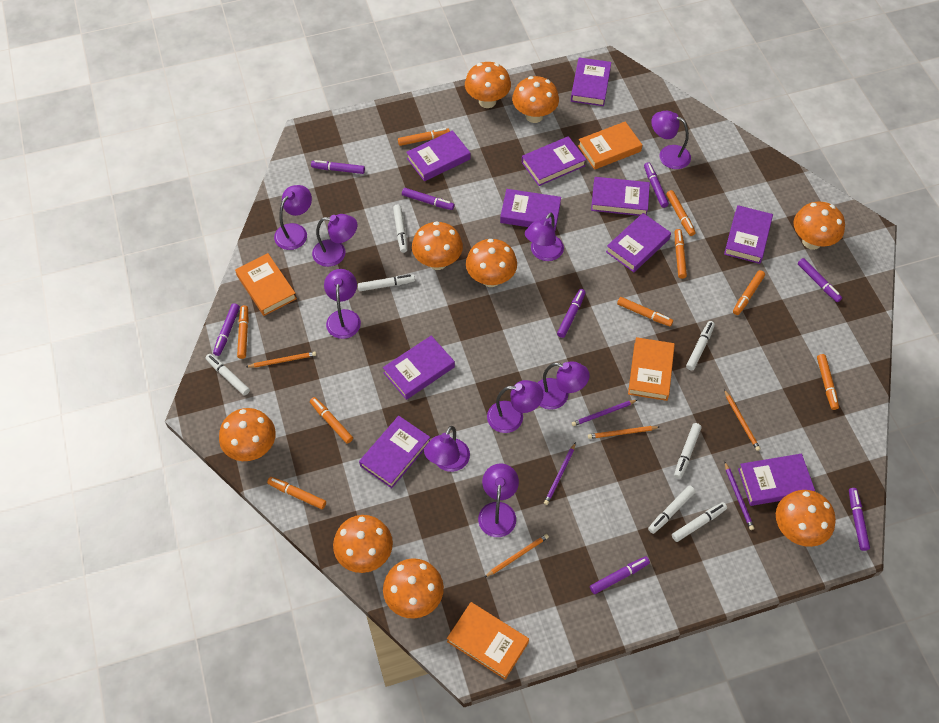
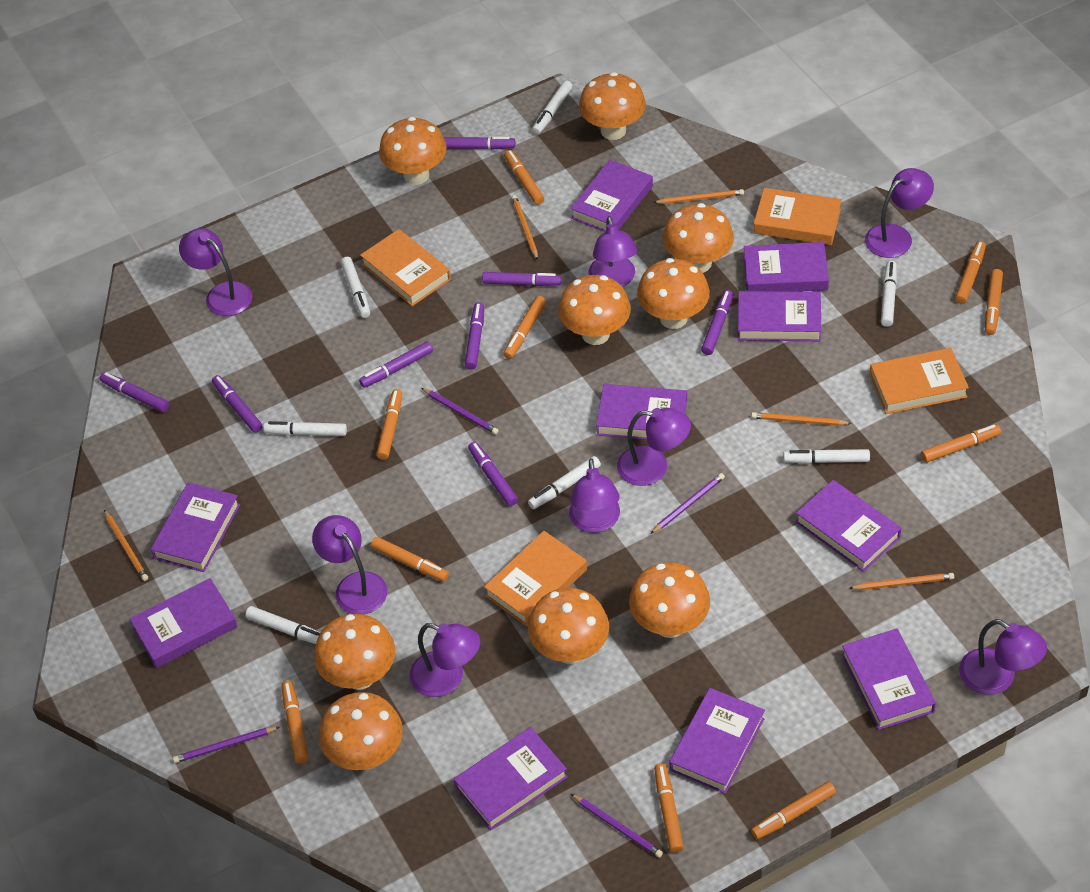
orange marker: [237,305,249,359] [267,477,326,509] [310,397,353,444] [398,128,450,146] [617,297,673,327] [666,190,696,236] [675,229,687,279] [733,270,765,315] [817,354,839,410] = 9 -> [282,681,309,763] [371,537,449,581] [376,389,402,460] [503,296,546,359] [504,150,544,205] [654,763,684,853] [751,782,836,839] [921,424,1001,463] [955,241,986,304] [985,269,1003,335] = 10
orange pencil: [246,352,316,368] [485,534,549,577] [588,426,659,439] [724,390,760,451] = 4 -> [104,510,148,581] [512,195,538,260] [653,189,744,204] [751,412,852,426] [849,573,954,590] = 5
purple lamp: [274,185,312,250] [312,214,357,267] [324,269,361,339] [424,426,470,472] [478,464,519,537] [487,380,544,433] [525,213,564,261] [537,361,590,410] [651,111,691,169] = 9 -> [179,228,252,316] [312,515,387,614] [409,623,480,697] [569,458,620,533] [589,216,637,287] [617,408,691,486] [865,168,934,258] [959,619,1047,695] = 8
purple pencil: [544,442,576,505] [572,400,637,426] [725,462,754,530] = 3 -> [173,727,279,763] [421,388,498,434] [571,794,663,858] [650,473,725,534] = 4

